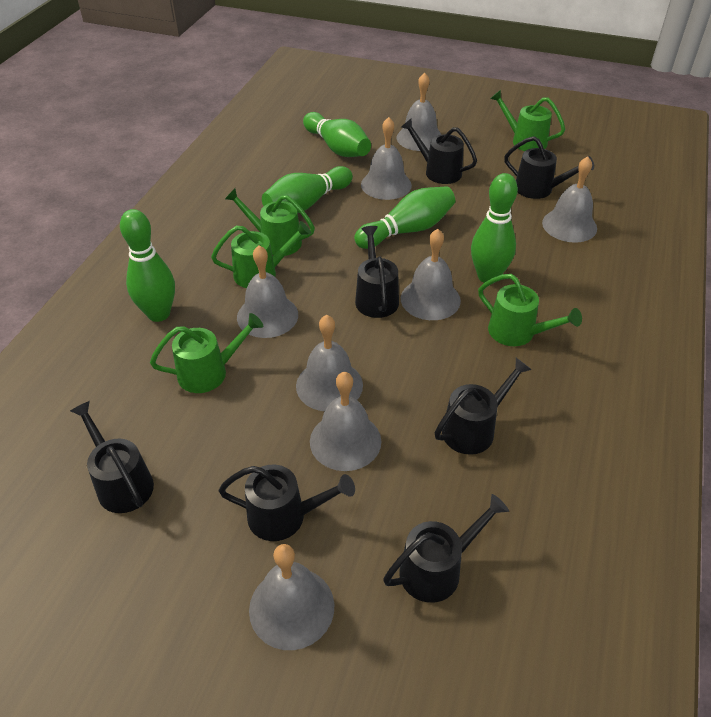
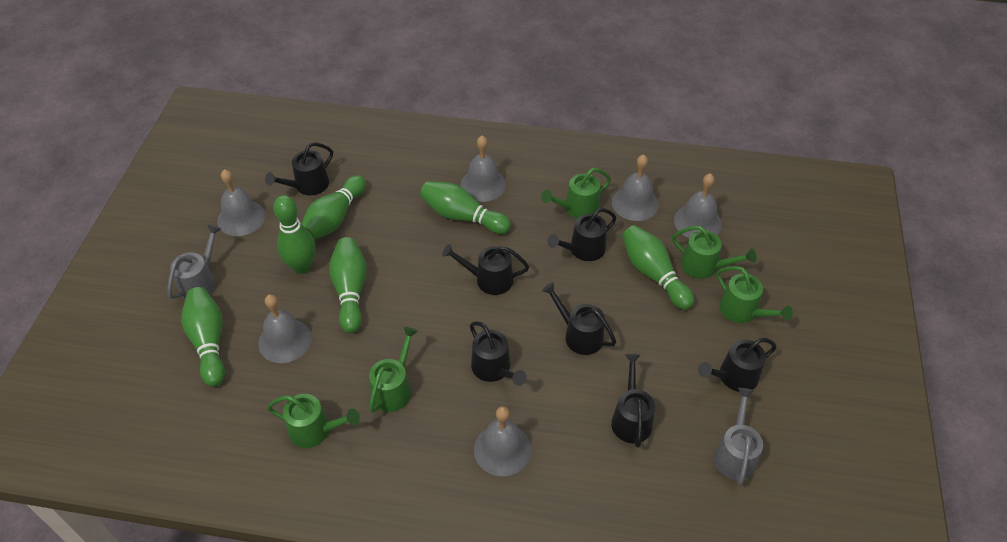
green bowling pin: [120,209,175,322] [262,166,353,213] [303,112,371,157] [354,186,455,249] [471,173,518,283] = 5 -> [181,287,225,387] [273,195,315,274] [302,175,366,239] [329,237,367,333] [420,181,511,234] [622,225,694,310] = 6
grey bell: [237,245,298,338] [249,544,334,650] [296,315,363,411] [310,372,381,471] [361,117,412,200] [397,73,442,151] [401,229,461,320] [542,156,597,243] = 8 -> [217,169,265,236] [258,294,312,363] [460,136,506,202] [474,406,531,476] [612,154,658,221] [674,173,722,238] = 6
grey watering can: none = 0 -> [167,225,221,299] [714,388,763,485] = 2

